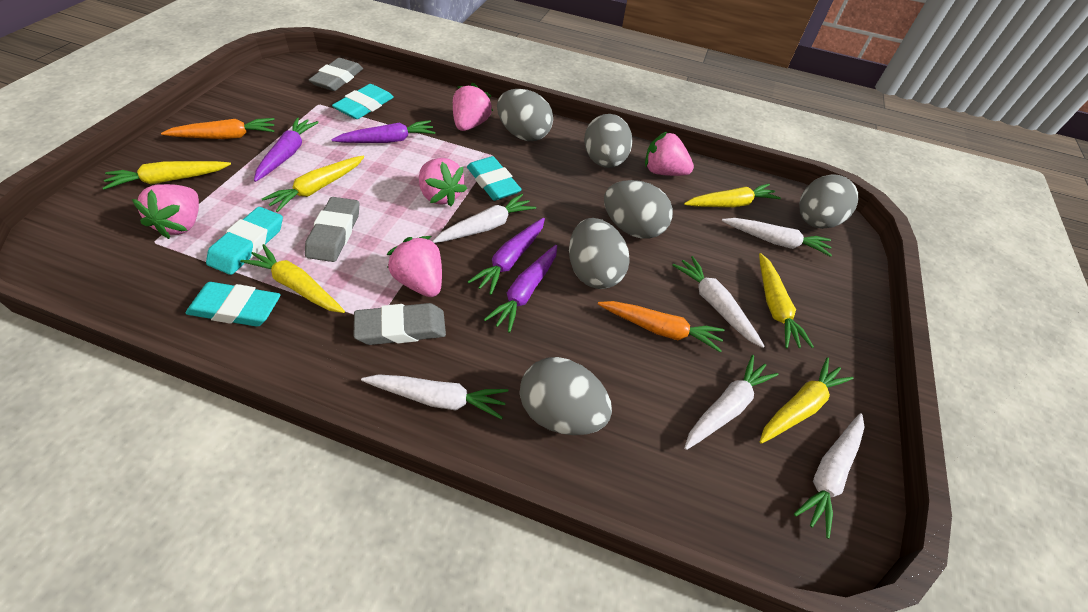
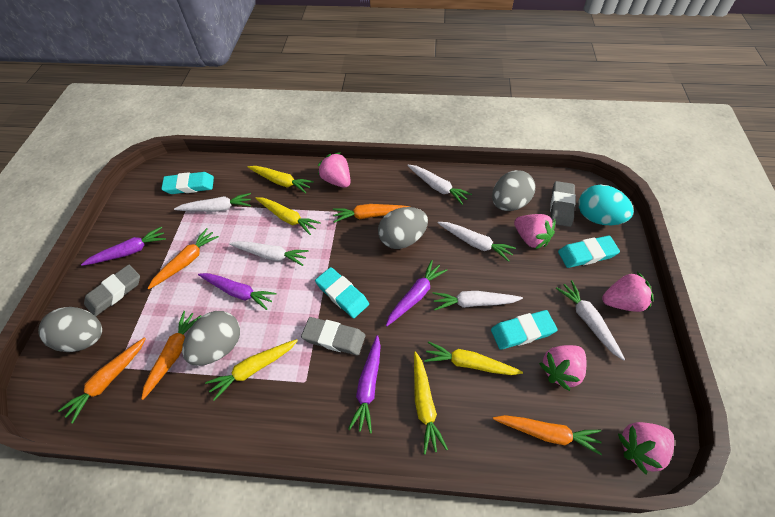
grey egg: [497,89,553,141] [520,357,612,435] [569,218,630,289] [584,114,632,168] [604,180,673,239] [799,174,858,229] = 6 -> [38,307,102,352] [182,311,240,366] [378,207,428,249] [492,170,536,211] = 4
orange carrot: [161,118,275,139] [598,301,725,353] = 2 -> [58,337,146,423] [141,311,201,400] [147,228,219,289] [333,204,410,223] [493,415,602,455] = 5
turquoise egg: none = 0 -> [579,185,634,225] = 1
yellow carrot: [103,161,231,190] [240,244,345,313] [262,156,364,212] [684,184,781,207] [759,253,814,348] [760,357,853,444] = 6 -> [205,339,298,401] [248,166,314,193] [255,197,321,235] [414,351,448,454] [424,341,523,375] = 5

